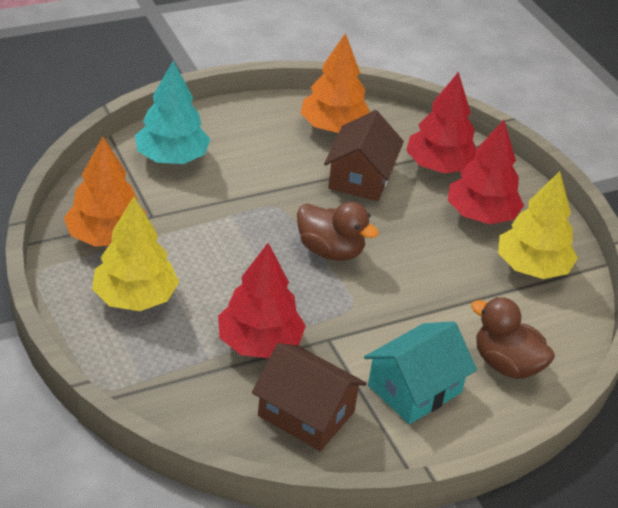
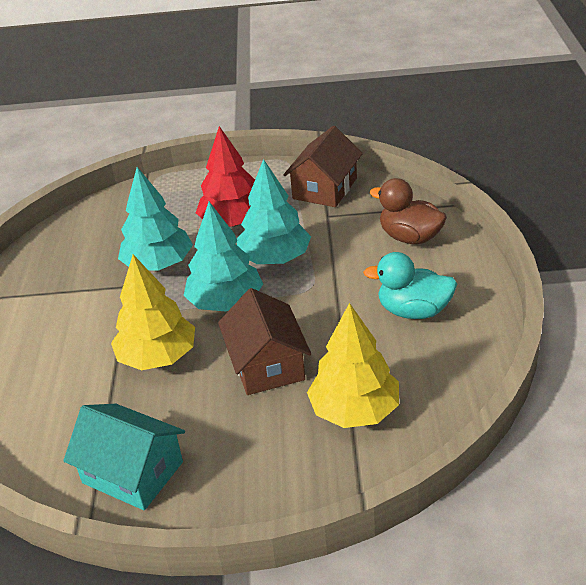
brown duck: [297,202,379,261] [471,297,555,379] = 2 -> [370,178,447,244] = 1
orange tree: [64,137,146,247] [300,33,370,133] = 2 -> none = 0
red tree: [218,243,306,358] [406,72,476,173] [448,120,524,224] = 3 -> [196,126,255,227] = 1
turquoise duck: none = 0 -> [363,252,457,319] = 1
turquoise tree: [135,61,210,164] = 1 -> [118,167,193,271] [183,202,263,311] [237,159,311,264] = 3

